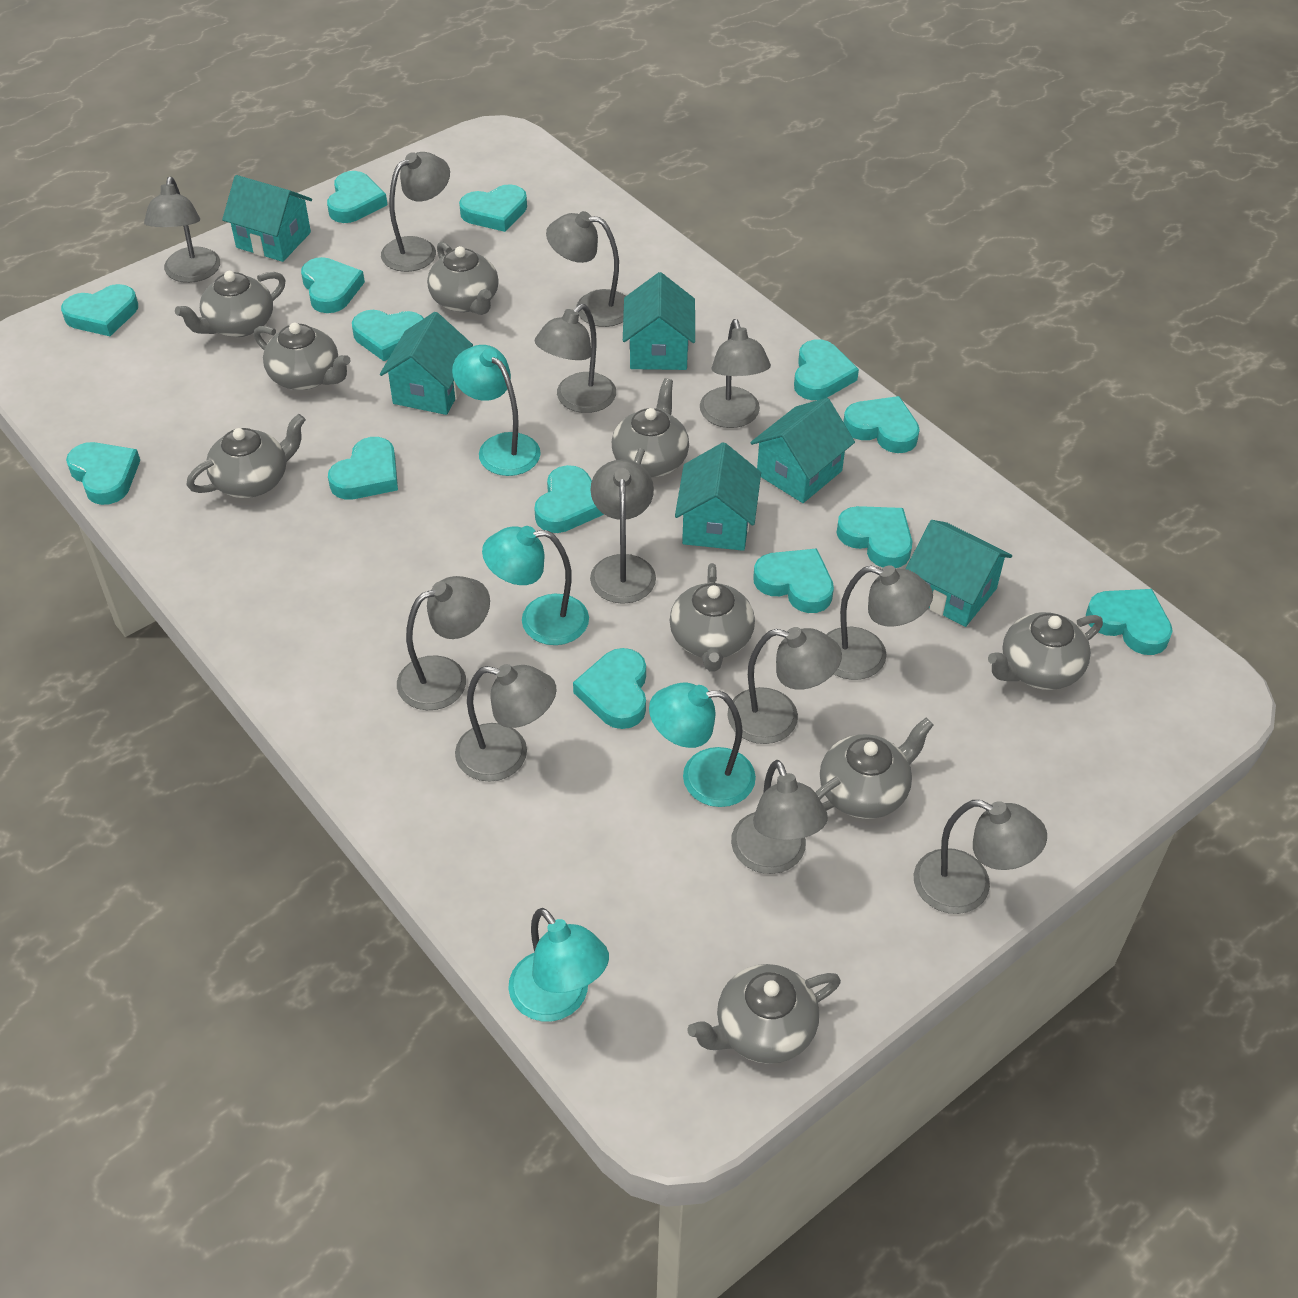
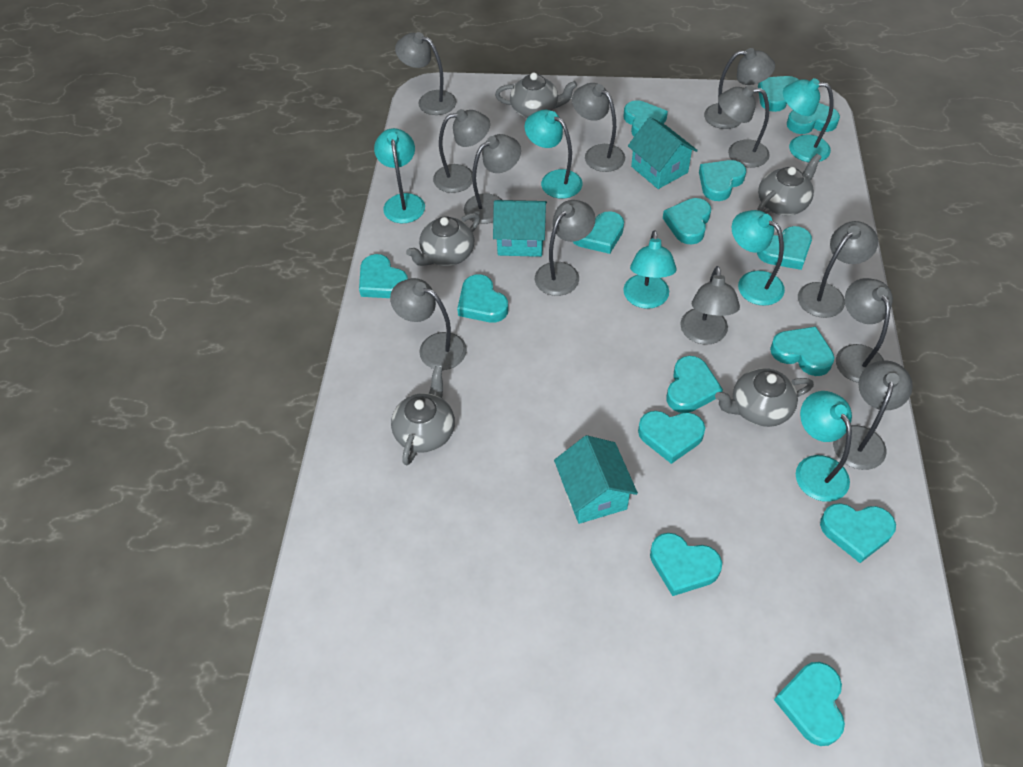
grey teapot: [175,271,286,337] [187,414,306,498] [254,323,351,390] [427,241,499,315] [612,378,689,477] [670,563,755,672] [687,964,841,1064] [815,718,933,819] [988,612,1103,690] = 9 -> [391,366,455,465] [406,213,480,266] [495,73,577,118] [715,368,814,427] [757,154,822,215] = 5
turquoise heart: [61,284,138,336] [66,442,140,505] [301,257,365,313] [327,171,387,223] [328,437,398,500] [352,310,424,361] [459,184,527,232] [534,465,604,533] [573,648,646,729] [753,548,834,613] [794,339,859,400] [837,506,912,568] [843,396,920,453] [1086,589,1173,655] = 14 -> [359,254,408,298] [457,274,508,323] [573,211,624,254] [624,100,668,136] [638,411,705,464] [650,533,722,596] [663,198,711,244] [667,356,723,413] [699,160,746,201] [757,226,812,270] [758,76,799,112] [770,326,835,376] [774,662,845,746] [787,103,840,134] [820,503,896,563] = 15
turquoise house: [222,175,312,262] [380,312,473,415] [623,272,695,370] [675,442,761,551] [750,398,855,503] [906,520,1012,627] = 6 -> [493,200,547,257] [554,435,638,524] [628,117,698,189] = 3
turquoise lamp: [452,345,541,476] [482,526,589,645] [508,908,609,1022] [649,683,756,807] = 4 -> [374,128,425,223] [524,110,583,199] [623,230,677,309] [732,210,785,306] [783,78,833,162] [796,391,852,502] = 6

